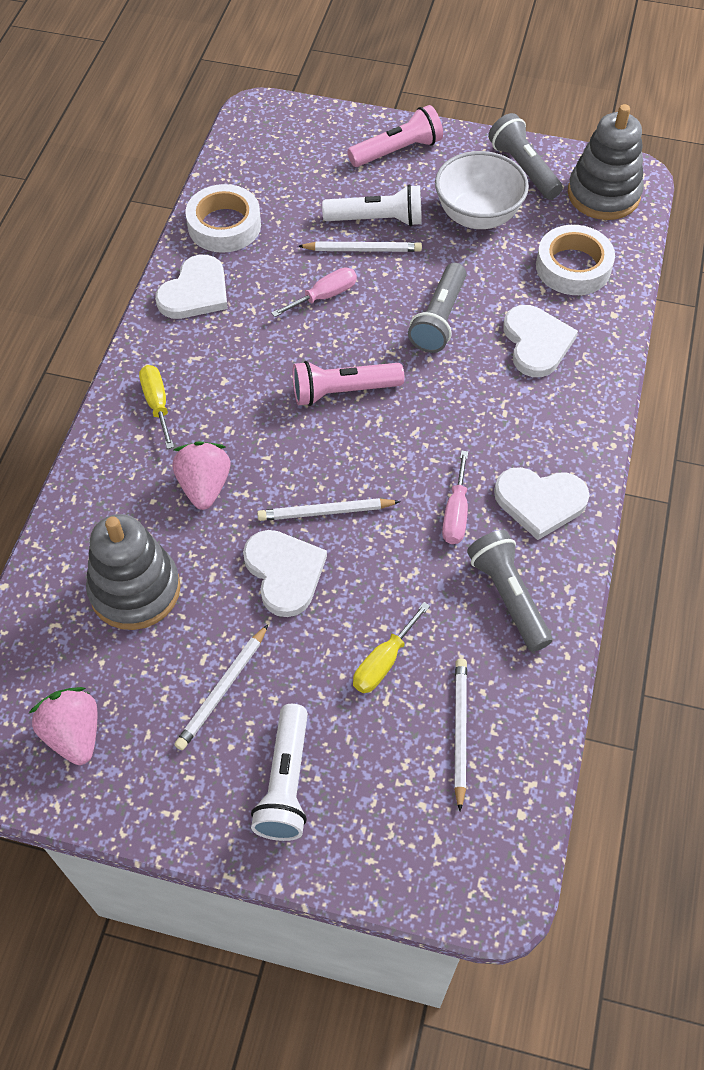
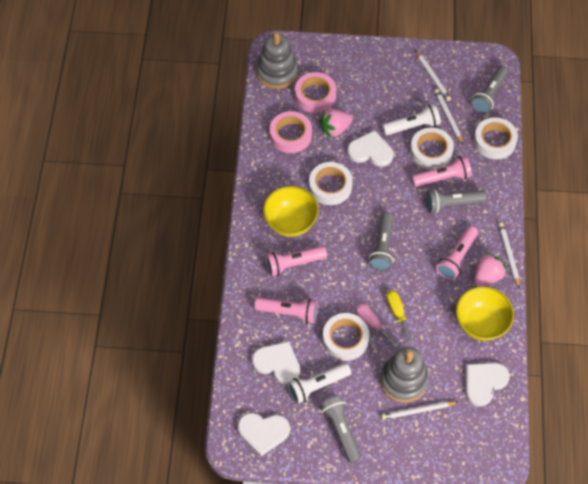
grey flashlight: [408,263,466,353] [467,530,552,652] [488,113,563,199] = 3 -> [320,396,361,463] [369,213,394,271] [426,189,486,213] [471,66,509,114] = 4
pink flashlight: [293,361,404,406] [347,105,443,167] = 2 -> [255,297,318,324] [265,246,327,277] [412,156,472,187] [436,226,478,280] = 4
pink screwdriver: [271,268,357,317] [442,450,468,544] = 2 -> [356,304,398,348] = 1
pink tape: none = 0 -> [270,111,312,153] [295,72,337,113] = 2
white bowl: [435,151,529,229] = 1 -> none = 0
white tape: [185,184,261,253] [536,225,615,295] = 2 -> [309,162,353,205] [323,313,369,361] [410,128,454,170] [474,117,518,160] = 4
yellow bowl: none = 0 -> [263,186,319,237] [456,286,514,341] = 2
yellow screwdriver: [139,365,174,449] [353,602,430,693] = 2 -> [387,291,413,342] = 1

